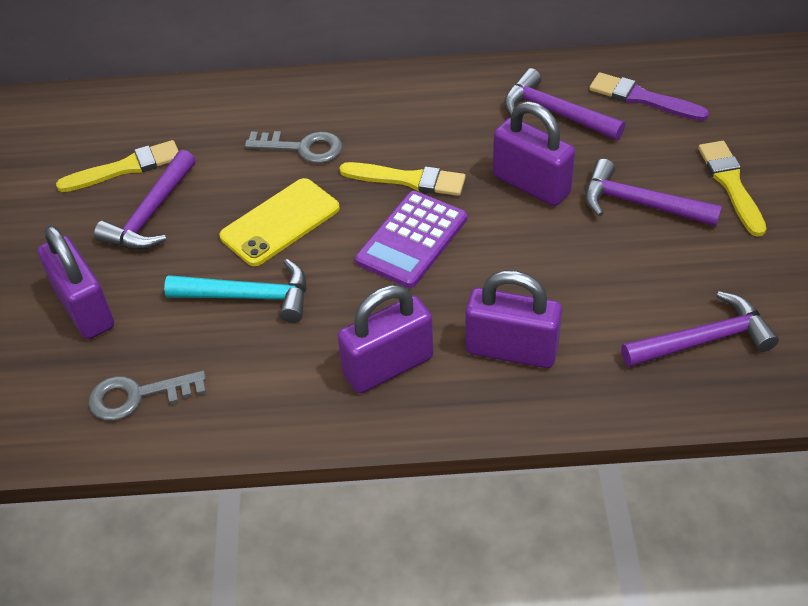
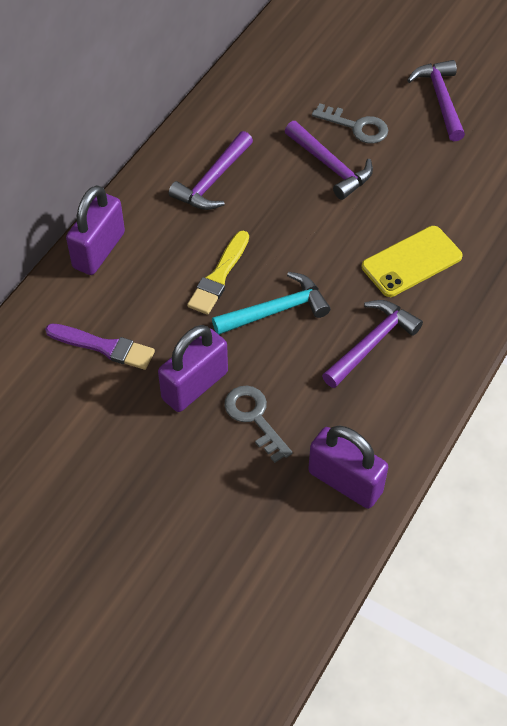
purple calculator: [355,191,467,288] = 1 -> none = 0
purple padlock: [38,225,114,339] [338,285,433,393] [465,270,562,368] [493,101,575,206] = 4 -> [66,185,125,275] [158,325,228,412] [308,425,388,509] = 3
yellow brush: [56,140,178,192] [339,162,466,196] [698,141,767,237] = 3 -> [187,231,249,315] = 1

